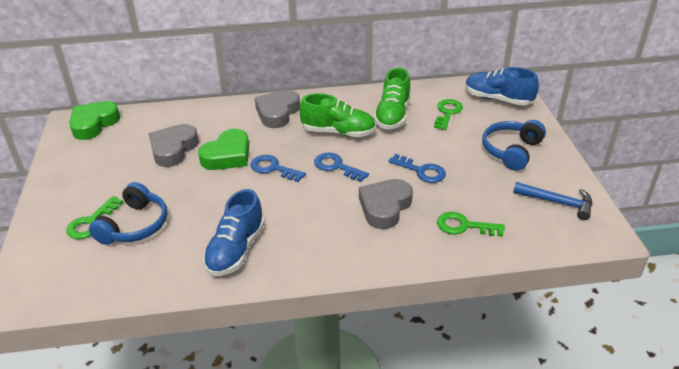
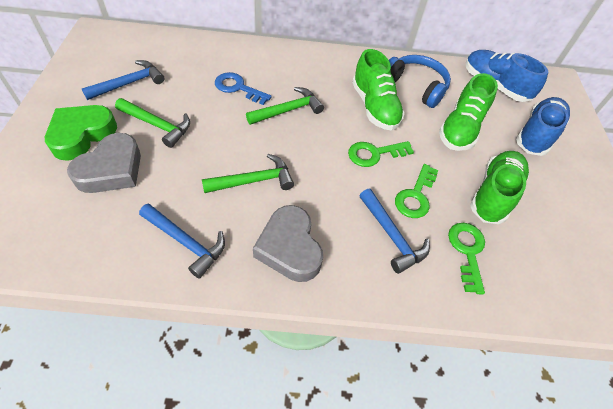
blue hammer: [513,182,592,220] = 1 -> [82,60,164,100] [139,203,225,279] [359,189,430,274] = 3
blue headphones: [89,182,167,245] [482,120,546,171] = 2 -> [389,55,451,108] = 1
blue key: [250,155,306,182] [314,152,369,182] [388,154,446,183] = 3 -> [215,72,272,105] = 1
green hammer: none = 0 -> [115,98,190,148] [202,154,294,193] [246,87,324,125] = 3
green heart: [69,101,120,140] [198,129,249,170] = 2 -> [45,105,117,161] = 1
green shoe: [299,93,376,137] [374,68,411,130] = 2 -> [352,49,405,131] [439,73,498,151] [470,151,529,224] = 3
grey heart: [149,124,199,167] [255,90,300,128] [359,179,413,229] = 3 -> [67,133,141,193] [253,205,323,282] = 2

